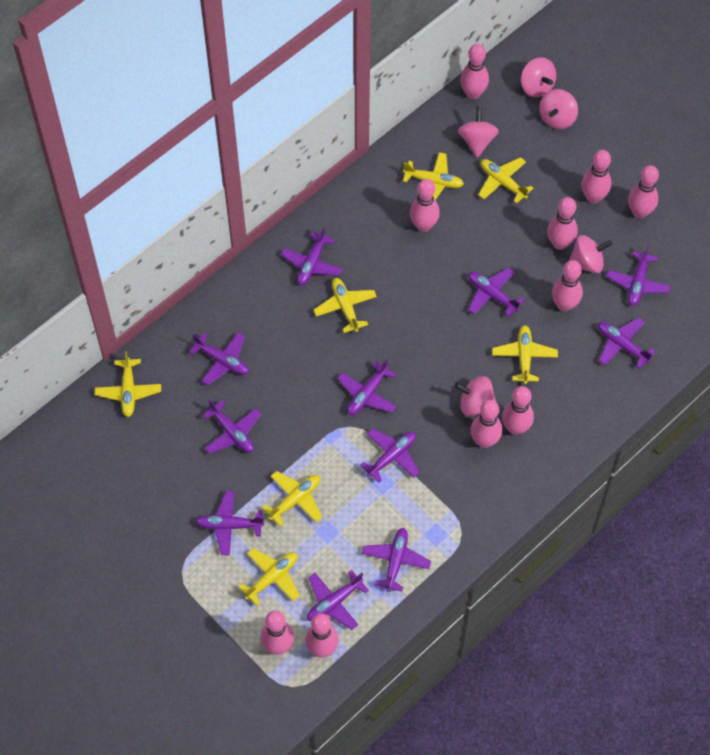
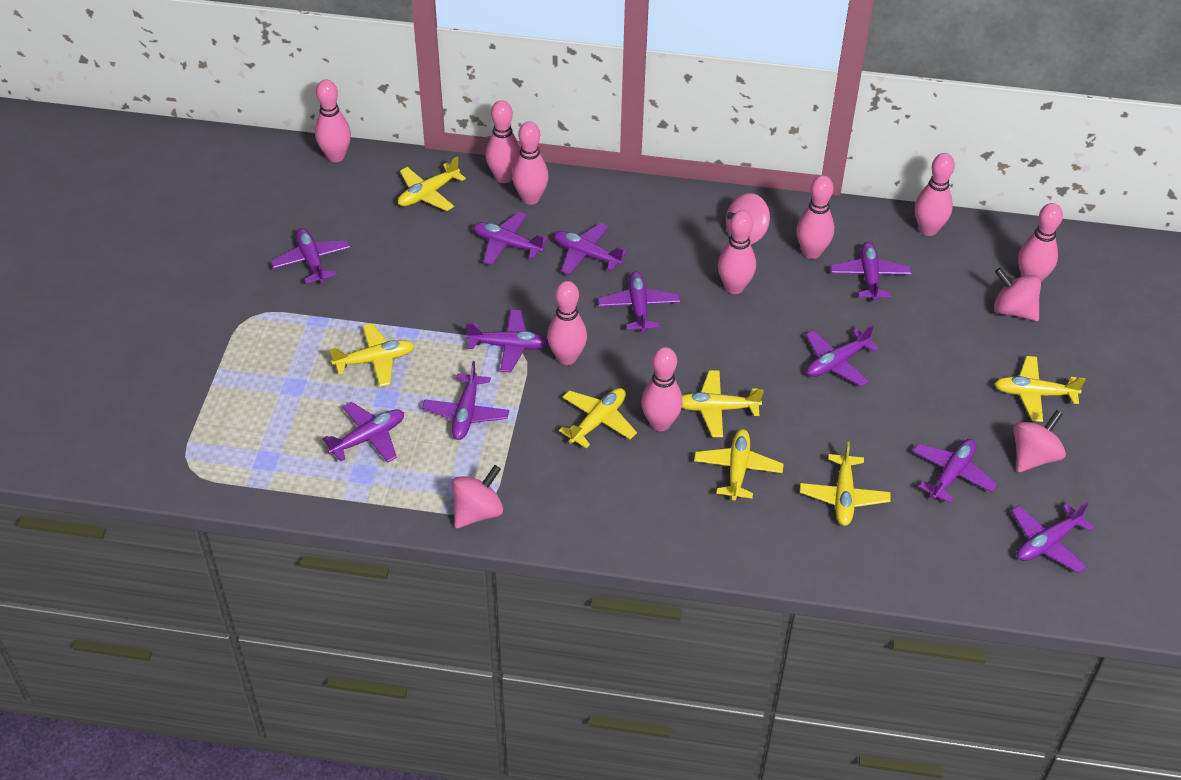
pink bowling pin: [260,610,294,655] [305,613,339,658] [410,179,440,232] [460,44,489,99] [471,400,502,448] [502,386,534,435] [547,197,578,250] [552,260,583,312] [581,150,612,203] [628,165,659,219] = 10 -> [315,79,351,162] [485,100,521,183] [512,122,549,205] [547,281,587,365] [641,347,683,431] [718,210,756,294] [796,175,834,259] [915,153,955,236] [1018,203,1063,282] = 9
pink spinning top: [454,376,496,417] [458,106,499,158] [521,57,556,97] [539,89,578,129] [569,235,613,273] = 5 -> [451,465,503,528] [726,193,770,244] [994,268,1041,321] [1013,410,1066,472] = 4

